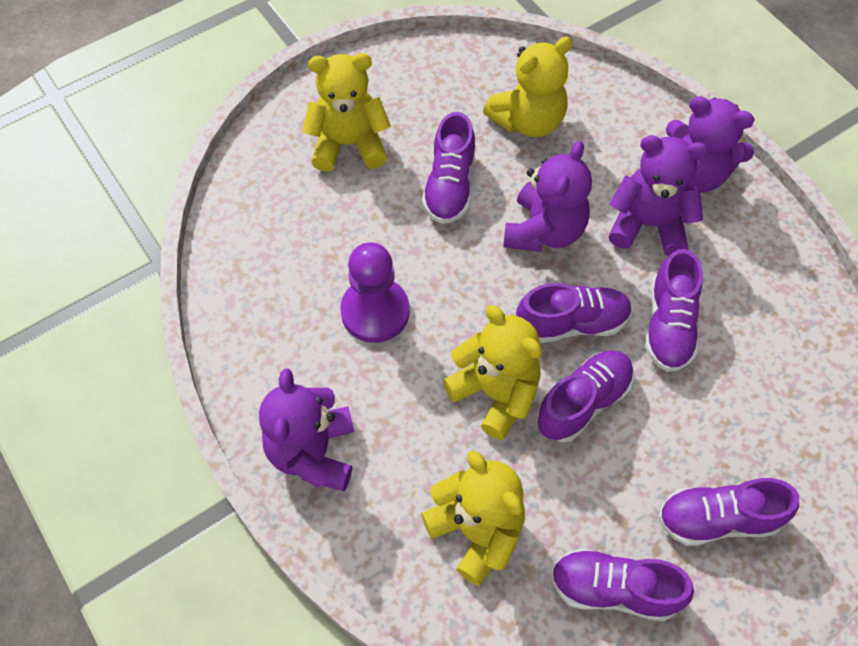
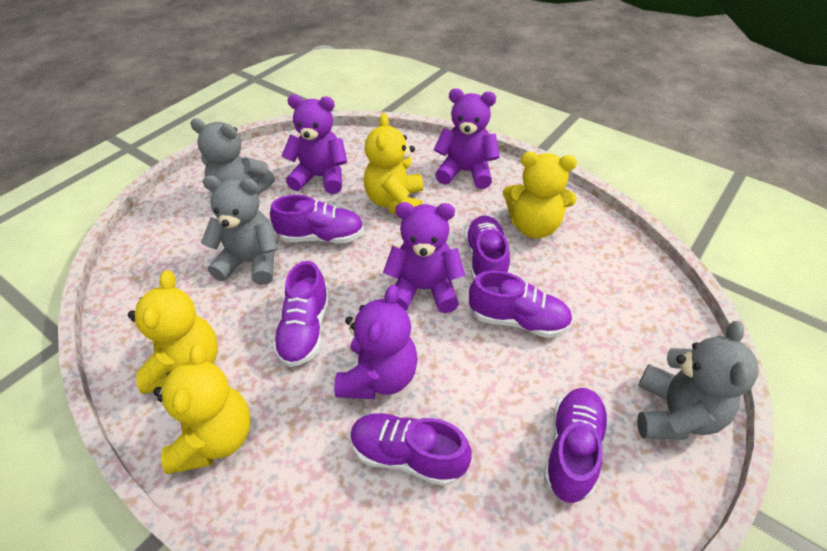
grey teddy bear: none = 0 -> [190,118,275,195] [201,175,278,285] [637,321,759,439] = 3
purple pawn: [340,242,410,343] = 1 -> none = 0

